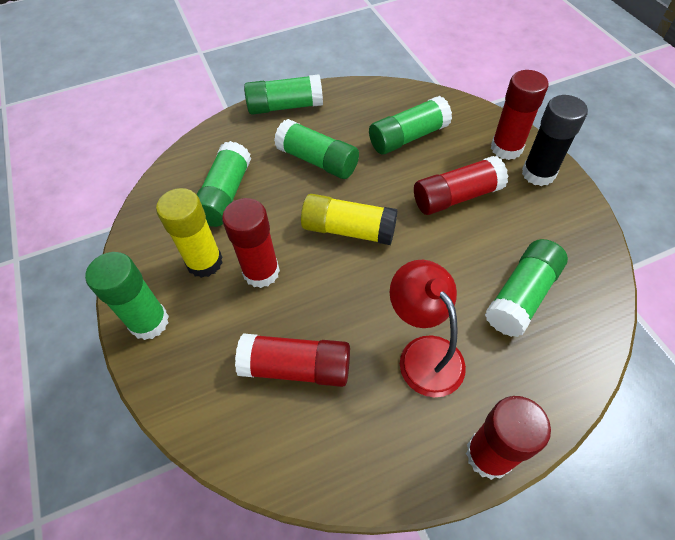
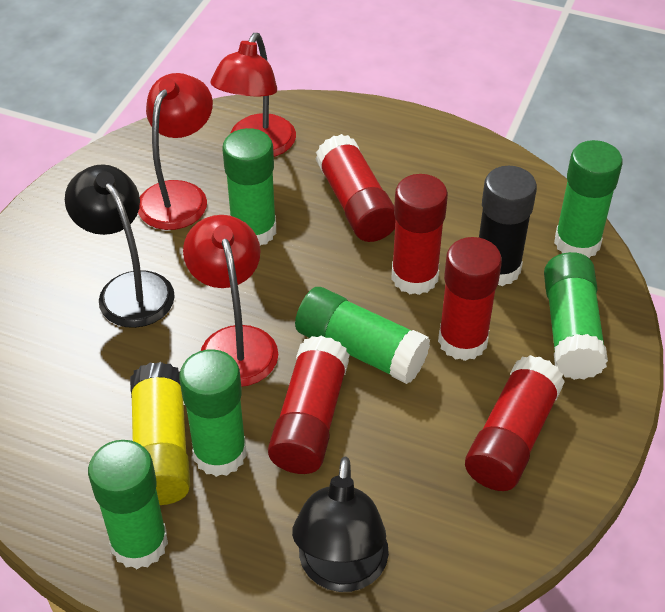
black lamp: none = 0 -> [65,164,175,328] [292,456,389,592] = 2
red lamp: [390,260,466,397] = 1 -> [138,73,213,230] [183,215,278,387] [210,33,296,157] = 3
yellow glue stick: [156,188,223,278] [301,194,397,245] = 2 -> [130,362,190,505] = 1

